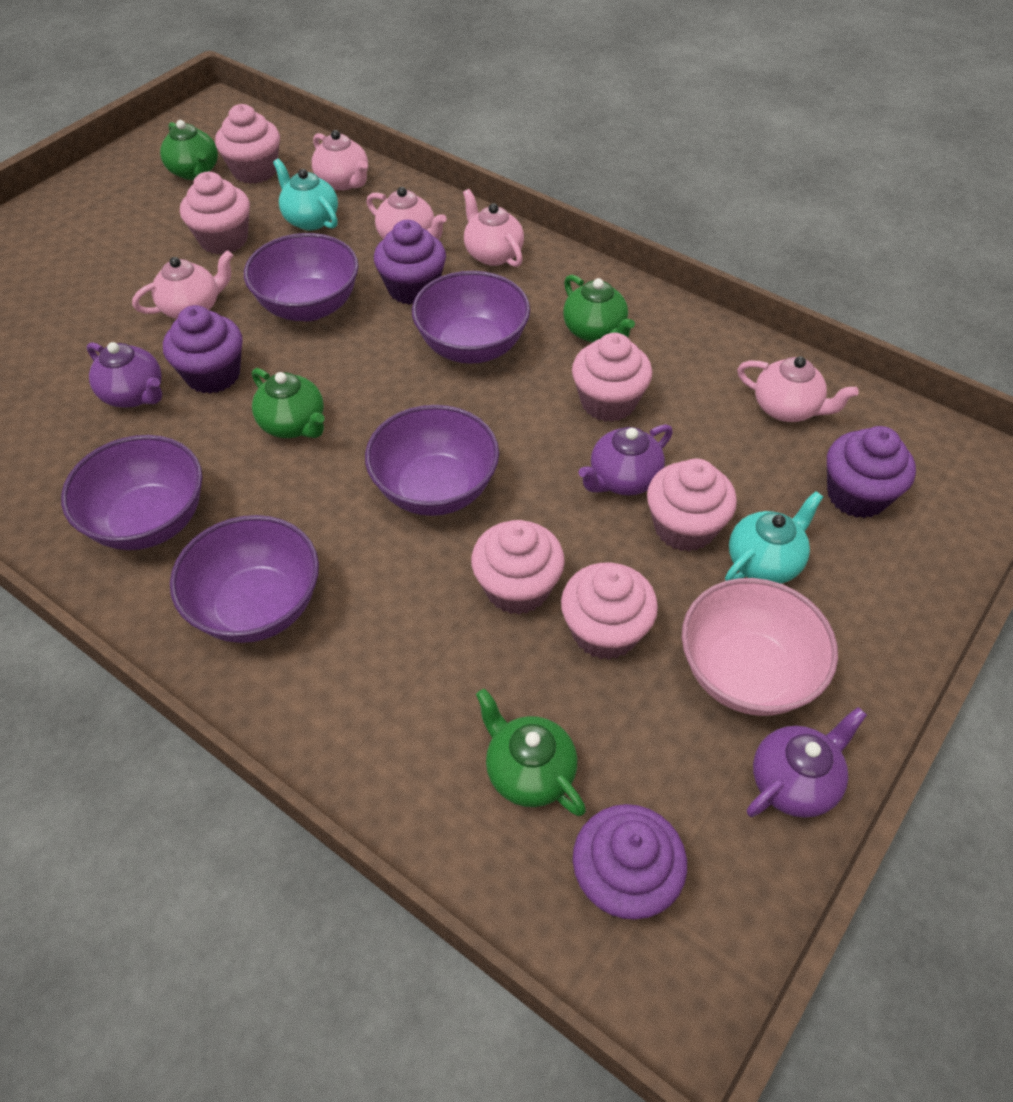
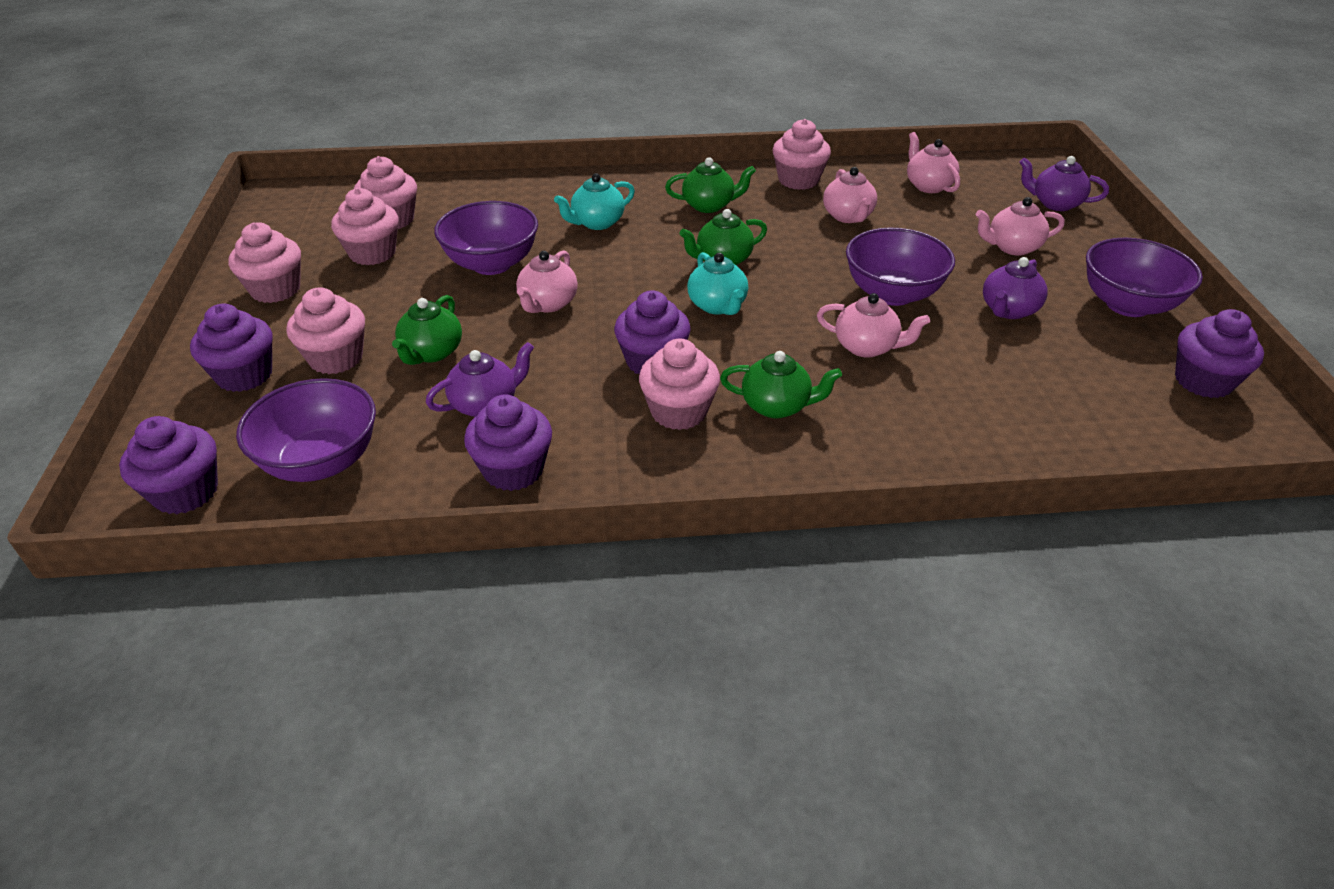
pink bowl: [682,578,838,716] = 1 -> none = 0
purple bowl: [61,435,202,550] [170,515,319,643] [244,233,359,321] [365,405,499,516] [412,271,530,364] = 5 -> [236,378,376,482] [434,201,538,275] [846,228,955,306] [1086,238,1203,317] = 4
purple cupcake: [163,305,243,394] [374,220,446,305] [573,804,687,920] [827,426,916,518] = 4 -> [119,416,218,514] [190,304,273,392] [464,395,552,491] [614,291,691,374] [1175,309,1264,398] = 5

